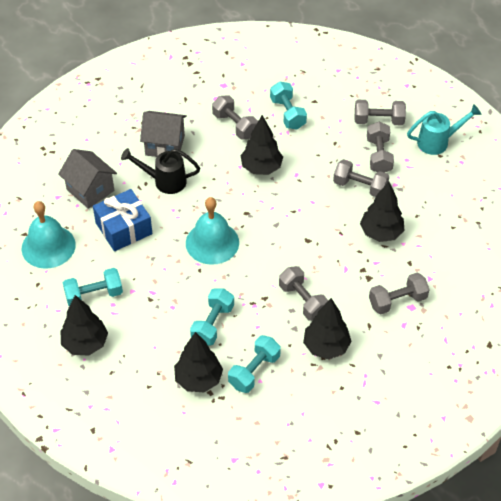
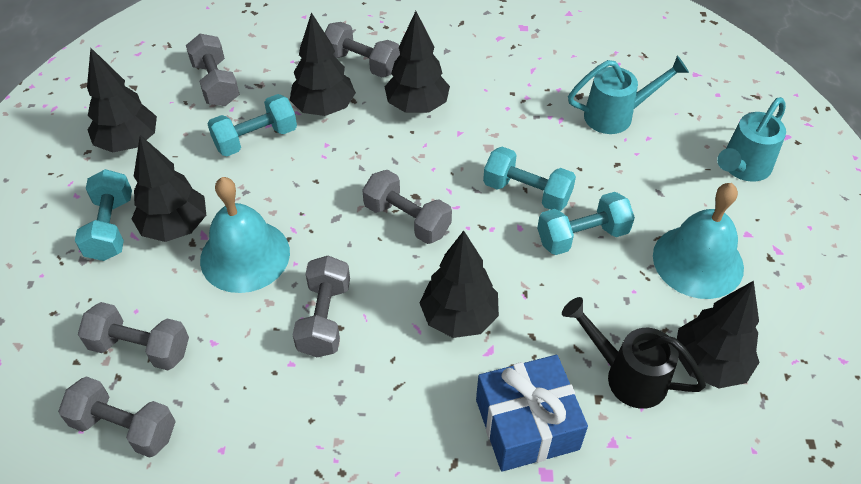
black tree: [61,295,108,356] [174,332,223,392] [241,115,283,175] [303,298,352,359] [360,182,405,242] = 5 -> [87,48,157,152] [132,135,206,242] [290,12,356,116] [385,11,450,113] [420,231,499,338] [677,281,760,388] = 6
grey house: [58,149,117,209] [140,111,187,157] = 2 -> none = 0
turquoise watering can: [407,104,481,155] = 1 -> [568,56,689,134] [717,97,786,182] = 2

